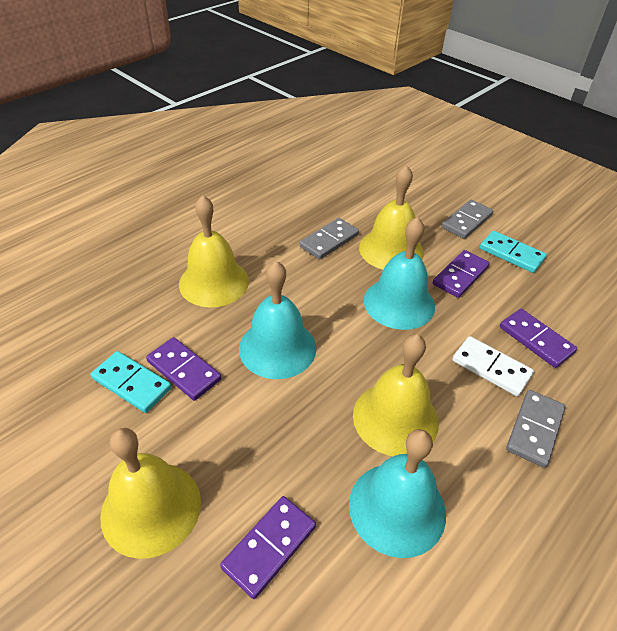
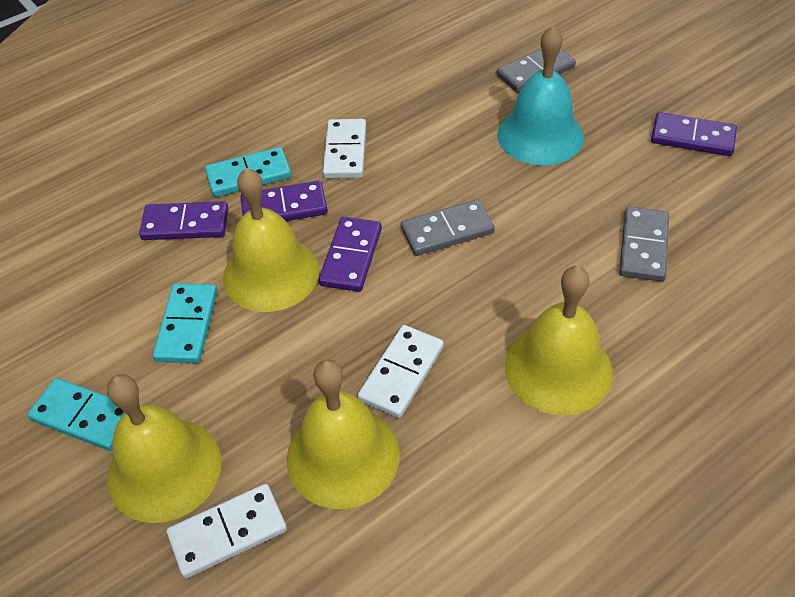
turquoise bell: [239,261,316,379] [349,429,446,558] [364,217,435,330] = 3 -> [497,25,584,166] = 1
turquoise domino: [91,351,172,413] [480,231,547,273] = 2 -> [27,378,126,451] [153,283,217,363] [205,147,291,197] = 3
white domino: [452,336,534,397] = 1 -> [167,484,287,578] [322,119,366,178] [357,325,444,418] = 3

